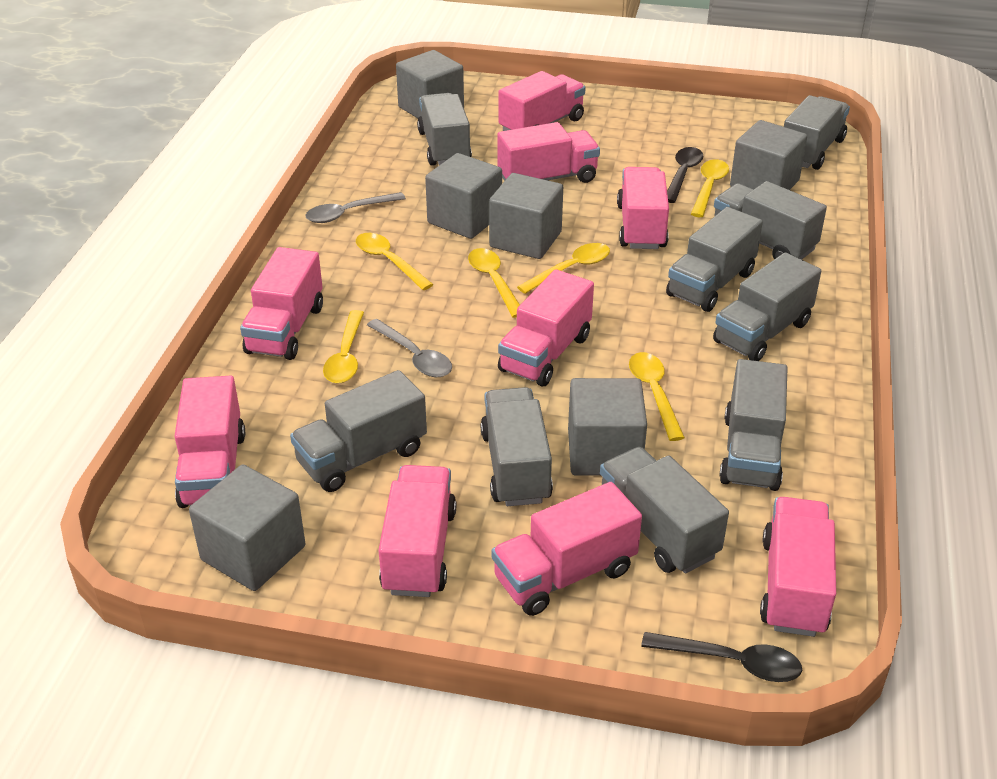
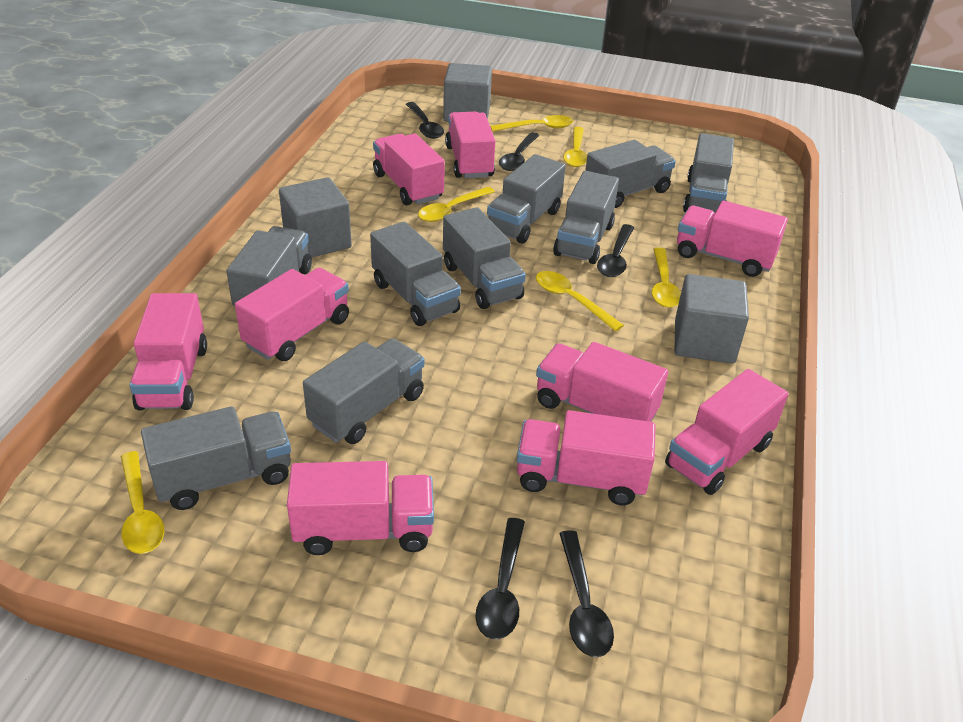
black spoon: [641,632,802,682] [667,147,703,203] = 2 -> [406,102,444,139] [476,518,525,639] [499,132,539,171] [559,530,614,657] [597,224,634,277] = 5
grey cube: [189,465,305,591] [396,50,464,118] [425,153,502,239] [489,173,563,259] [568,378,647,476] [730,120,807,190] = 6 -> [279,177,352,258] [443,63,492,122] [675,274,749,363] = 3
grey spoon: [305,192,406,223] [367,319,452,377] = 2 -> none = 0

